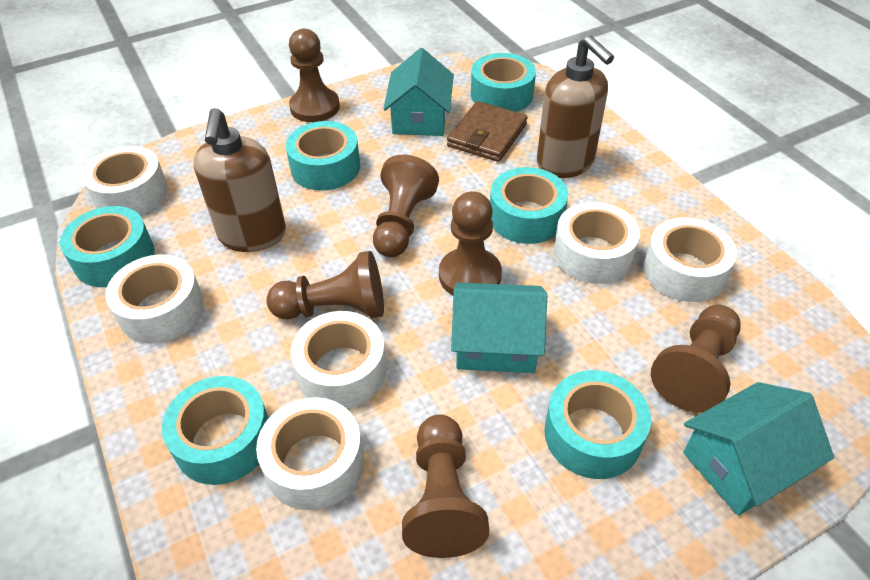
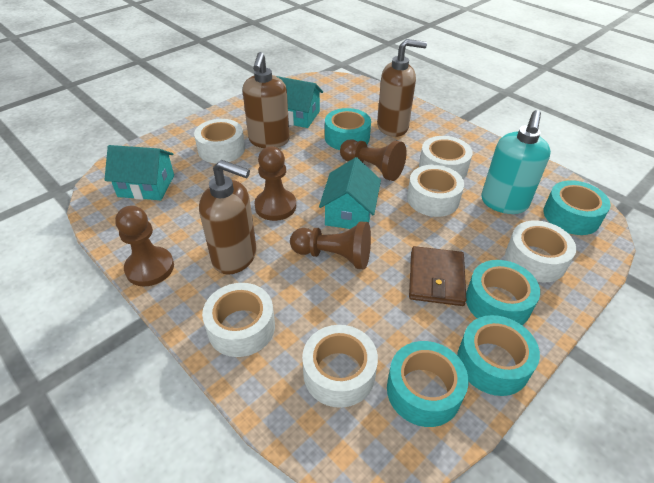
brown pawn: [266,251,384,320] [289,29,340,122] [373,155,439,257] [402,415,489,558] [439,191,502,295] [651,305,741,413] = 6 -> [115,206,174,286] [254,146,296,221] [290,222,371,270] [340,139,406,181] = 4
brown soap dispenser: [194,108,286,252] [537,35,614,178] = 2 -> [199,160,256,275] [243,52,289,148] [377,39,427,137] = 3
turquoise soap dispenser: none = 0 -> [482,110,551,214] = 1
turquoise tape: [60,206,155,287] [162,376,269,485] [286,121,360,191] [471,53,536,112] [490,167,568,244] [544,370,651,479] = 6 -> [325,108,371,150] [387,341,468,427] [457,315,540,396] [466,260,540,325] [543,180,611,235] = 5

